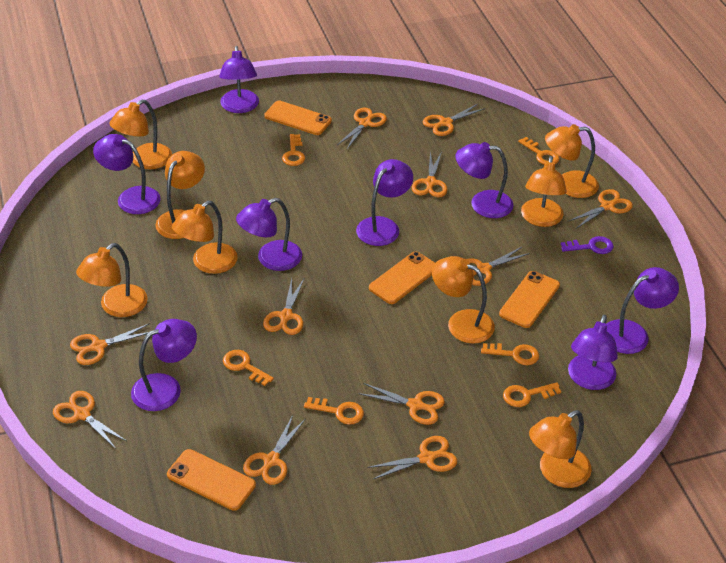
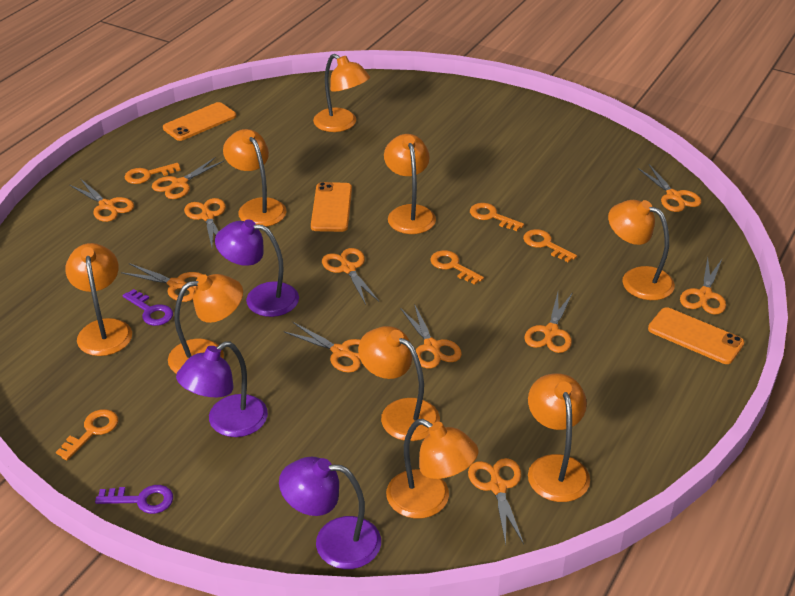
orange key: [223,350,274,386] [282,134,305,166] [304,397,364,425] [481,343,539,365] [503,382,561,407] [518,137,559,165] = 6 -> [56,409,118,460] [125,163,181,184] [430,250,484,285] [470,203,524,231] [523,229,577,262] = 5
orange lamp: [76,243,148,317] [109,100,172,169] [155,151,205,239] [172,201,238,274] [432,256,495,344] [521,156,567,227] [529,410,592,488] [545,124,599,198] = 8 -> [65,243,132,356] [168,274,243,374] [223,129,287,227] [313,54,370,132] [358,326,440,441] [384,134,436,234] [386,419,478,519] [528,373,590,502] [608,200,675,300] = 9
orange phone: [167,449,256,511] [264,101,332,135] [369,252,435,304] [499,271,560,328] = 4 -> [163,102,236,141] [311,182,352,232] [648,307,744,364] = 3
purple key: [561,236,614,254] = 1 -> [95,485,173,514] [123,289,173,326] = 2
purple lamp: [93,134,161,214] [131,319,197,411] [219,46,259,113] [236,198,302,271] [356,159,413,246] [455,142,514,218] [568,315,618,390] [607,267,679,354] = 8 -> [176,341,268,437] [215,219,299,317] [279,457,381,569] = 3

